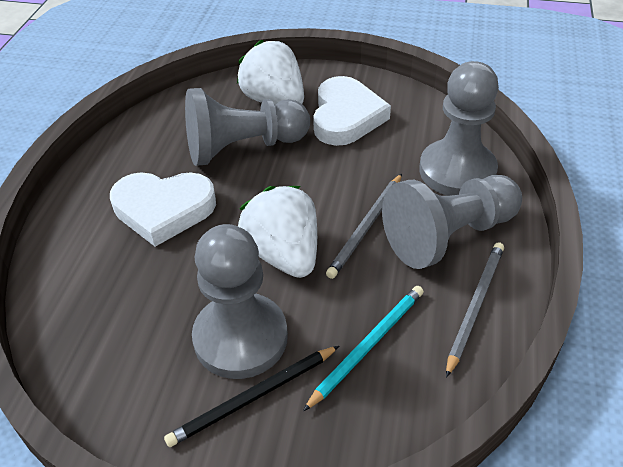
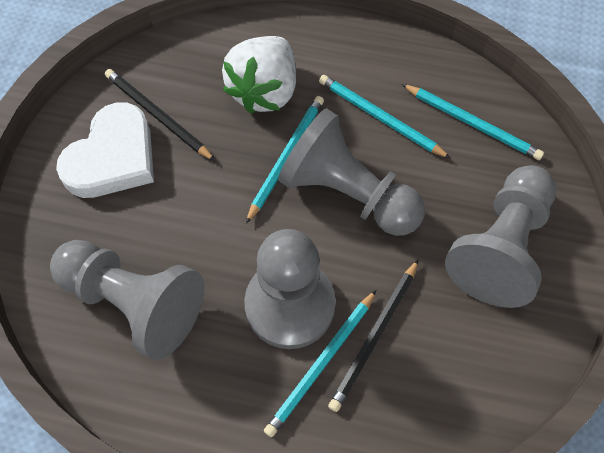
black pencil: [164,346,339,447] = 1 -> [105,69,215,161] [328,259,419,412] = 2
grey pencil: [326,174,402,279] [446,242,504,378] = 2 -> none = 0
turquoise pencil: [303,286,424,411] = 1 -> [246,96,324,224] [264,290,376,437] [319,75,451,159] [402,84,544,160] = 4
white heart: [110,172,216,247] [313,76,391,146] = 2 -> [56,102,154,198] = 1
white strawberry: [237,40,304,105] [238,186,317,278] = 2 -> [222,36,296,114] = 1

